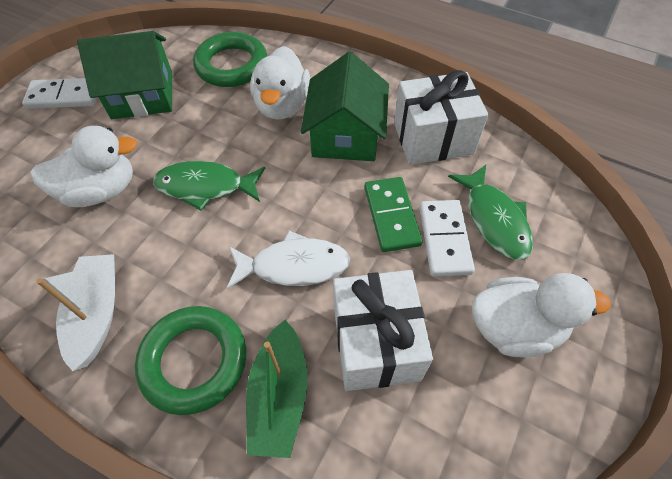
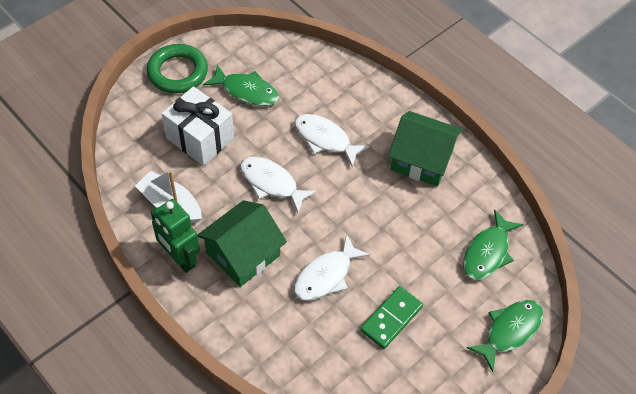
green boat: [246,320,308,458] = 1 -> none = 0
green fish: [153,161,265,211] [448,165,533,260] = 2 -> [203,64,279,106] [463,209,523,280] [467,300,544,372] = 3
green ring: [135,306,246,415] [193,32,267,87] = 2 -> [147,44,208,94] = 1
green robot: none = 0 -> [151,199,200,273] = 1
white domino: [22,78,97,109] [420,200,475,276] = 2 -> none = 0
white duck: [31,126,138,207] [250,46,310,120] [472,273,611,357] = 3 -> none = 0
white fish: [227,231,350,289] = 1 -> [240,157,317,213] [294,114,370,167] [294,234,370,301] = 3
white gift: [333,270,433,391] [394,70,489,165] = 2 -> [161,86,234,166] = 1

